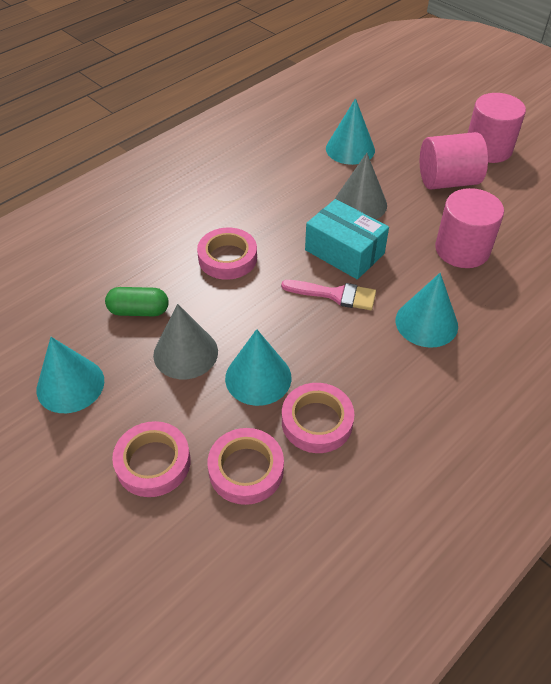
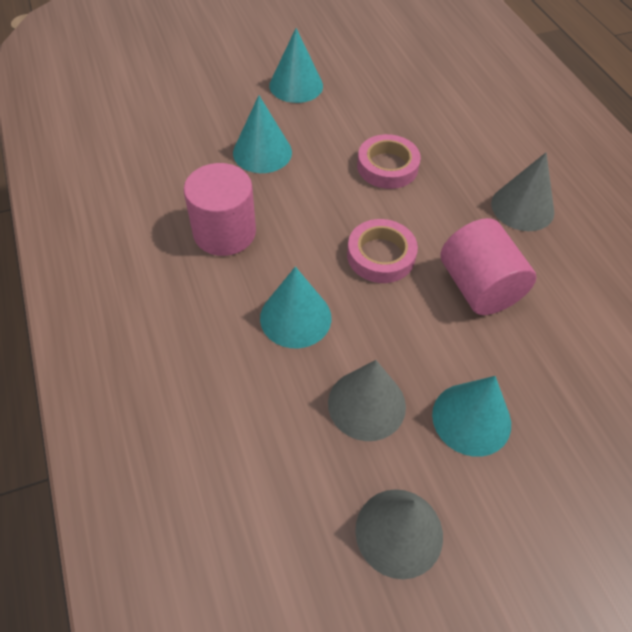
green capsule: [105,287,169,316] = 1 -> none = 0
grey cone: [153,304,218,379] [335,153,387,219] = 2 -> [328,360,406,441] [355,489,443,579] [491,153,554,231] = 3
pink brush: [281,280,376,310] = 1 -> none = 0
pink cylinder: [420,132,488,189] [435,188,504,268] [468,93,526,163] = 3 -> [184,163,256,256] [440,218,537,315] = 2
pink tape: [112,421,191,497] [197,228,257,280] [207,428,284,505] [282,383,354,453] = 4 -> [347,219,418,283] [357,134,421,189] = 2
turquoise box: [305,199,389,280] = 1 -> none = 0

